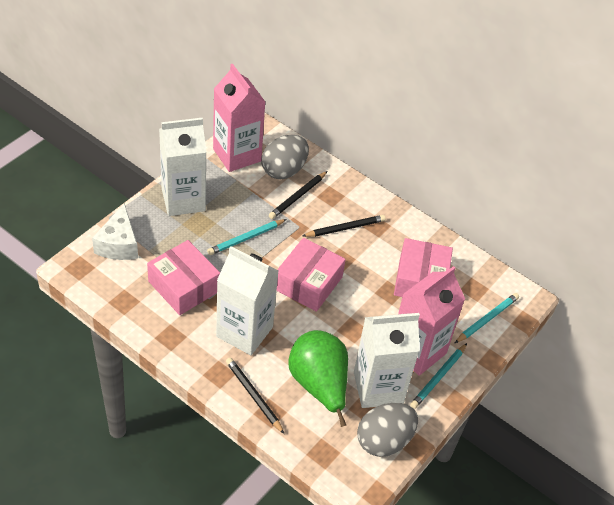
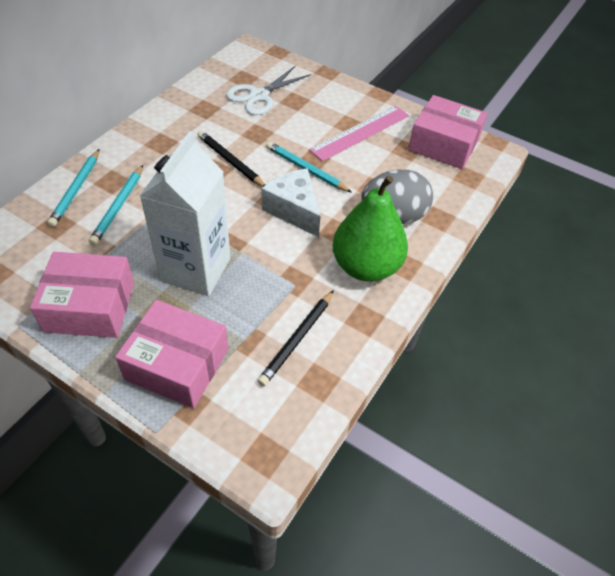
black pencil: [226,357,284,434] [269,171,328,219] [302,215,386,237] = 3 -> [197,131,265,187] [258,290,334,386] = 2
grey egg: [261,135,309,179] [357,403,418,457] = 2 -> [361,170,433,224] = 1
pink carton: [213,64,265,172] [398,266,465,376] = 2 -> none = 0
pink ruler: none = 0 -> [309,105,409,161] = 1
white carton: [159,118,206,216] [216,246,278,355] [354,313,420,408] = 3 -> [140,131,231,296] = 1
white scissors: none = 0 -> [226,66,311,115] = 1

